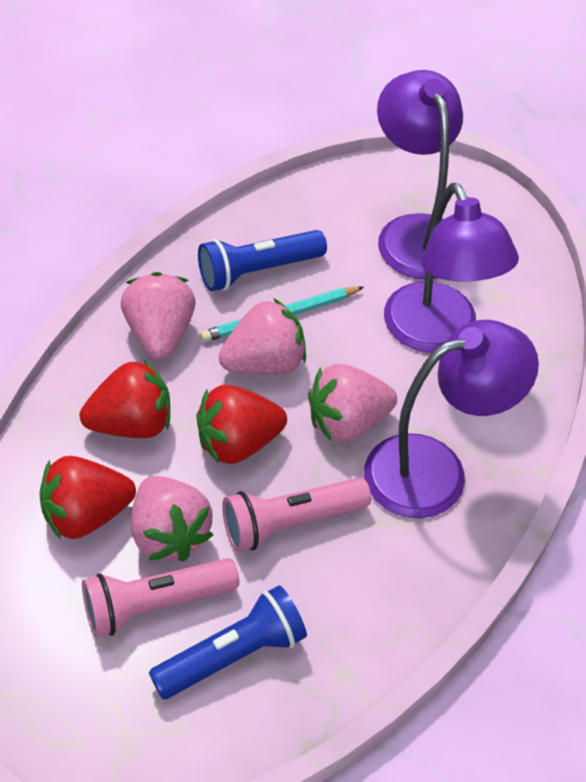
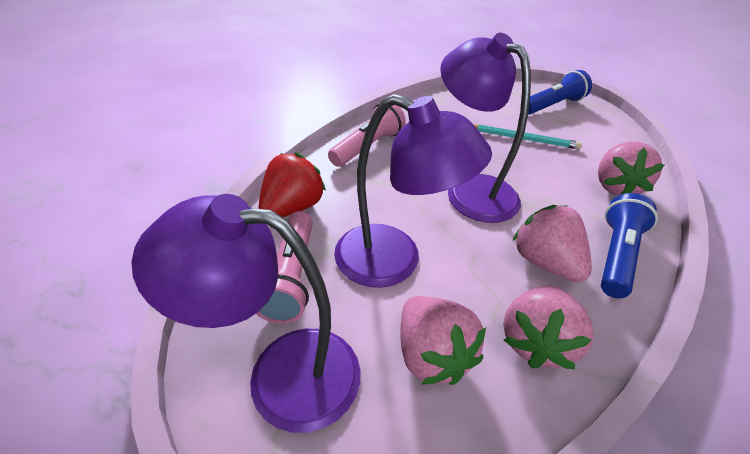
red strawberry: [40,456,136,539] [80,359,170,438] [197,385,287,464] = 3 -> [259,152,326,217] = 1

